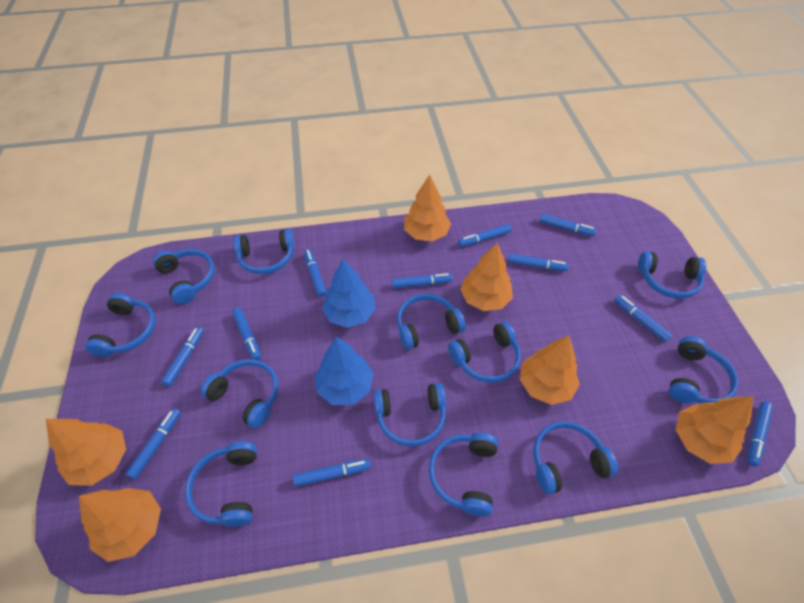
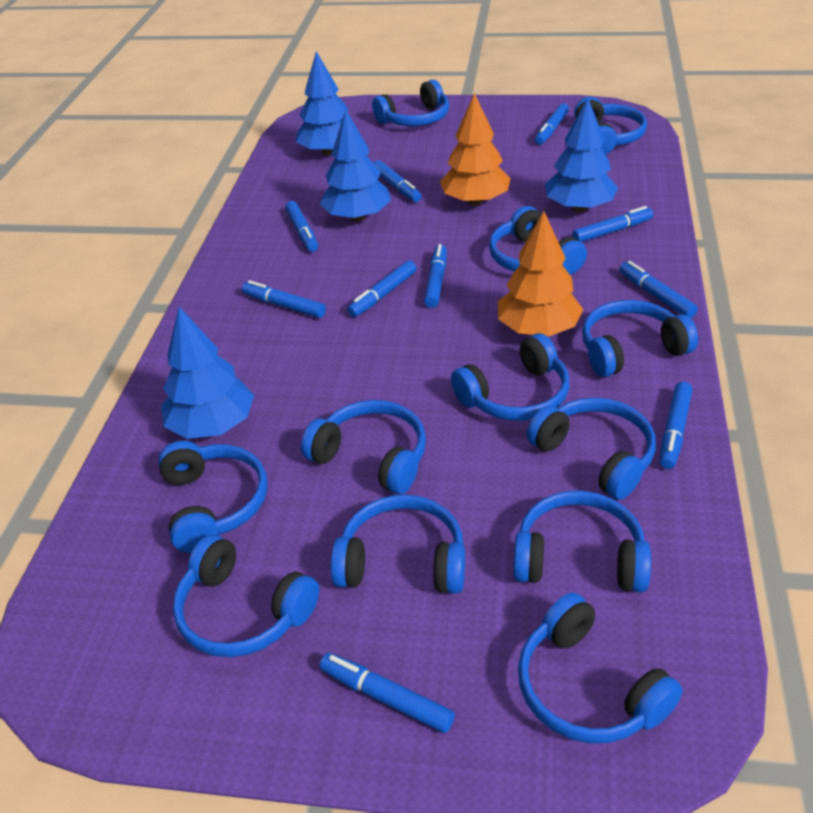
blue marker: [126,408,181,479] [161,327,204,386] [232,308,261,360] [293,459,371,487] [304,249,327,297] [392,273,453,288] [458,224,512,247] [508,253,569,271] [540,214,597,236] [614,295,672,342] [747,401,773,467] = 11 -> [242,280,326,318] [285,201,318,252] [320,653,455,733] [347,260,416,317] [374,160,421,202] [424,244,447,308] [535,103,569,145] [572,206,653,242] [619,261,698,318] [660,382,692,469] = 10
blue tree: [315,337,374,405] [322,259,376,328] = 2 -> [161,307,254,439] [296,51,348,155] [320,110,391,221] [545,98,618,212] = 4
orange tree: [46,419,126,486] [79,488,161,562] [404,175,451,241] [460,243,513,311] [520,335,580,405] [676,396,753,464] = 6 -> [440,93,511,205] [498,211,583,336] = 2

